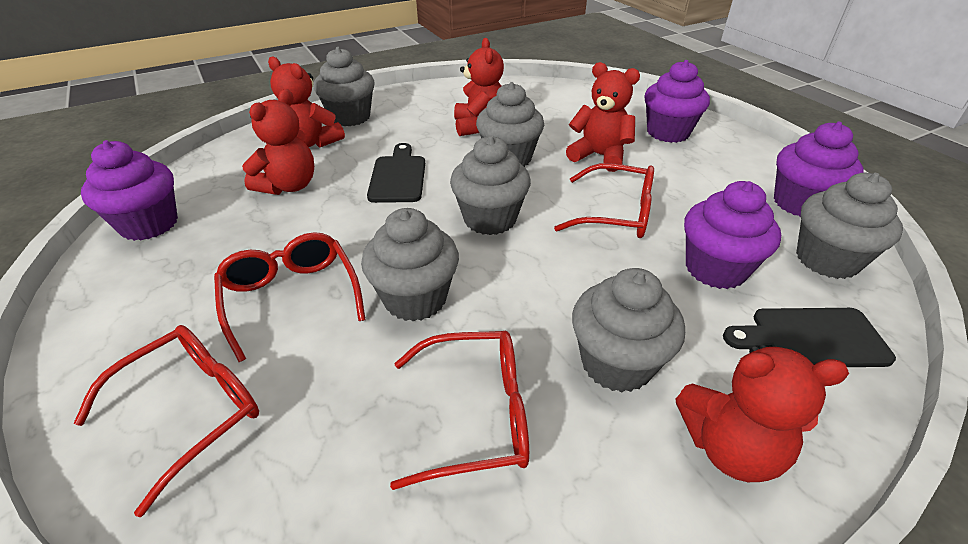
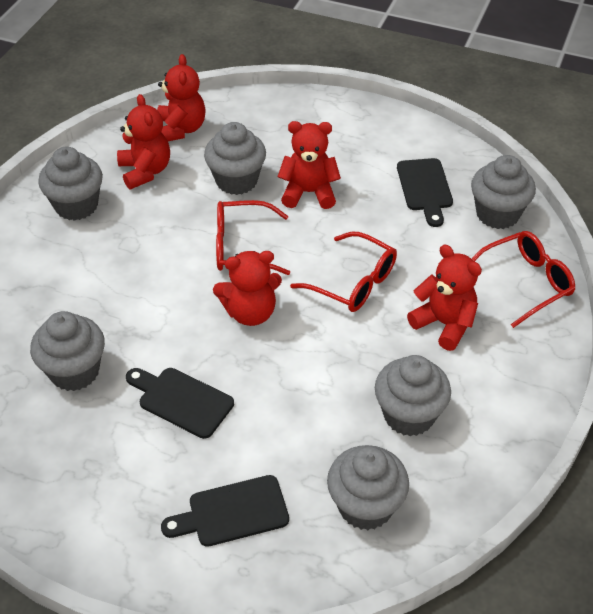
black cutting board: [367,143,425,203] [723,308,896,367] = 2 -> [126,368,234,439] [161,475,289,547] [397,158,453,227] = 3
purple cupcake: [81,140,178,241] [644,60,710,143] [684,181,781,289] [774,122,864,216] = 4 -> none = 0
red glasses: [74,325,259,517] [214,232,366,362] [390,331,529,490] [554,163,654,238] = 4 -> [216,200,290,275] [290,232,397,312] [472,231,575,328] = 3

